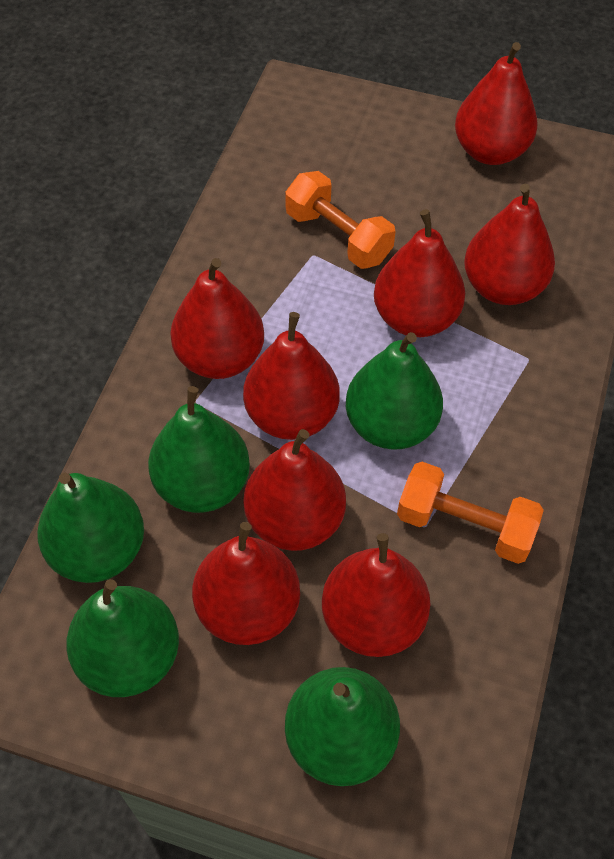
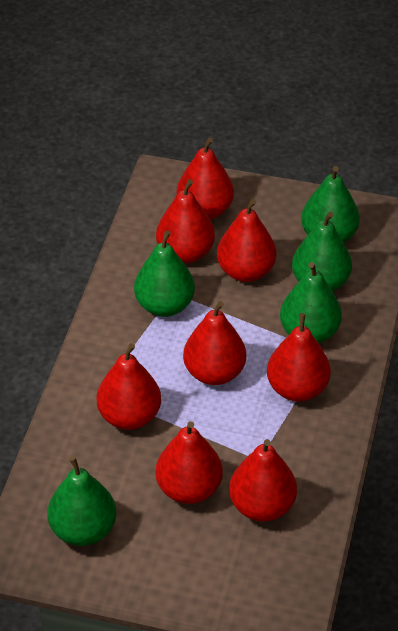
orange dumbbell: [285,171,396,269] [397,462,544,564] = 2 -> none = 0

